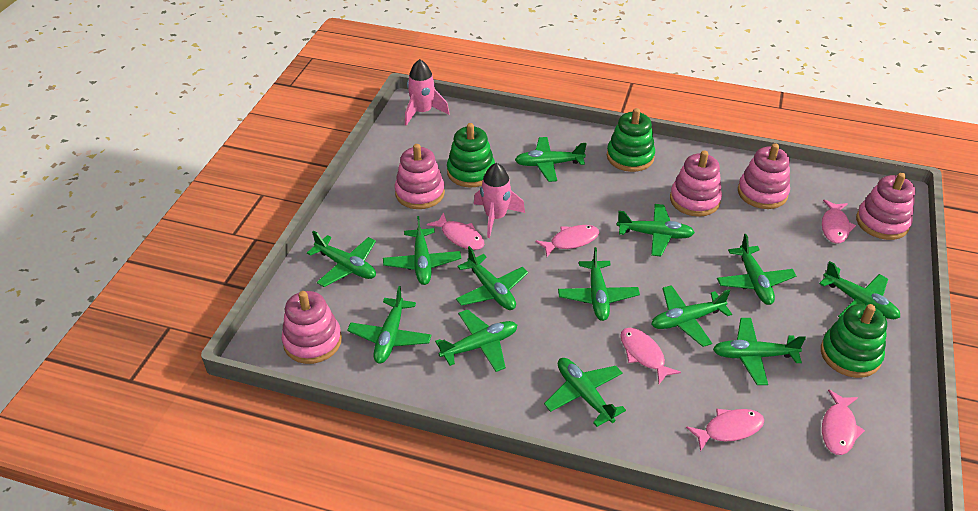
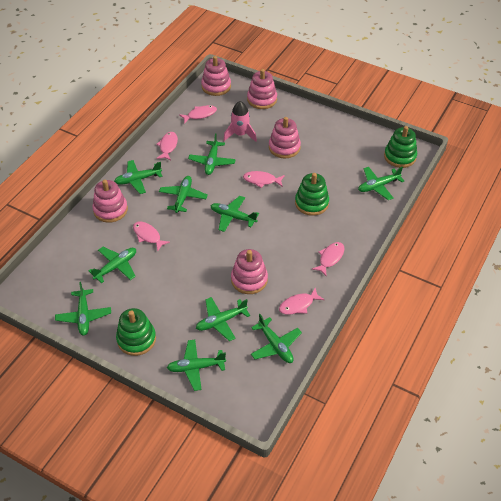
green plane: [307,230,376,287] [347,286,432,364] [383,216,461,285] [435,309,517,372] [456,246,528,310] [515,137,587,182] [544,358,626,427] [558,247,640,321] [617,204,695,257] [651,285,732,347] [713,318,806,385] [717,234,796,305] [819,261,900,319] = 13 -> [55,282,111,336] [88,247,136,283] [114,160,163,194] [159,176,208,213] [167,340,226,391] [188,133,236,175] [196,297,250,341] [211,196,259,232] [251,314,302,363] [358,167,404,200] = 10
pink rocket: [405,59,449,126] [474,163,525,238] = 2 -> [224,101,257,142] = 1

